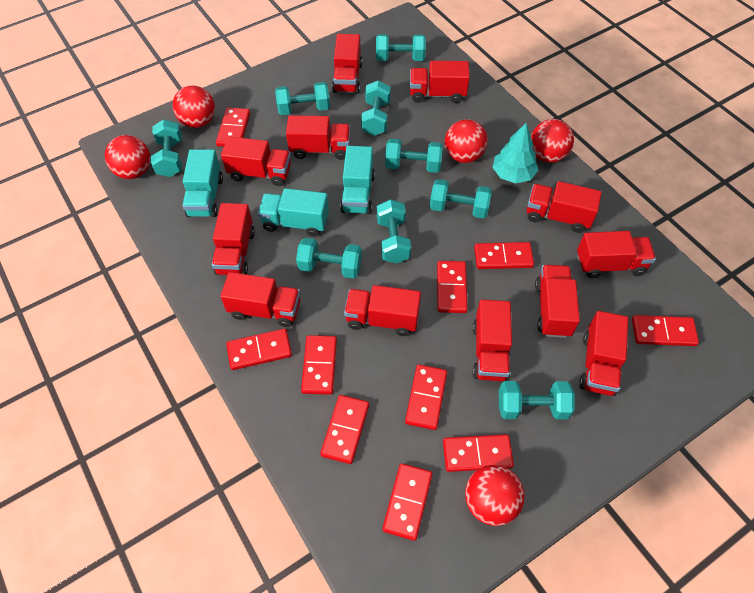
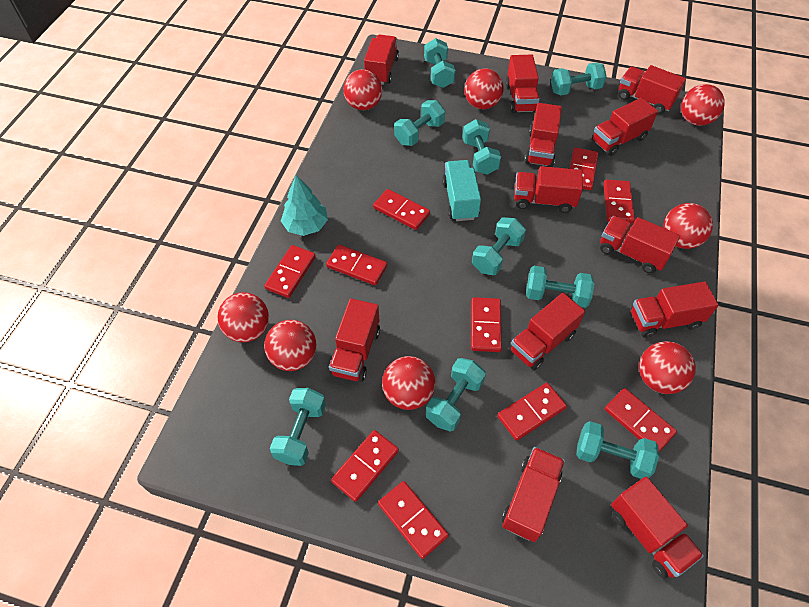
red ball: [105,135,151,179] [173,85,215,128] [445,119,488,163] [465,465,525,526] [531,119,574,163] = 5 -> [218,292,269,342] [264,320,316,371] [343,69,382,110] [382,356,435,410] [464,68,503,109] [639,341,696,394] [663,203,713,249] [681,84,725,126] = 8
turquoise truck: [182,149,223,217] [258,188,329,237] [340,146,375,214] = 3 -> [442,160,481,221] = 1

